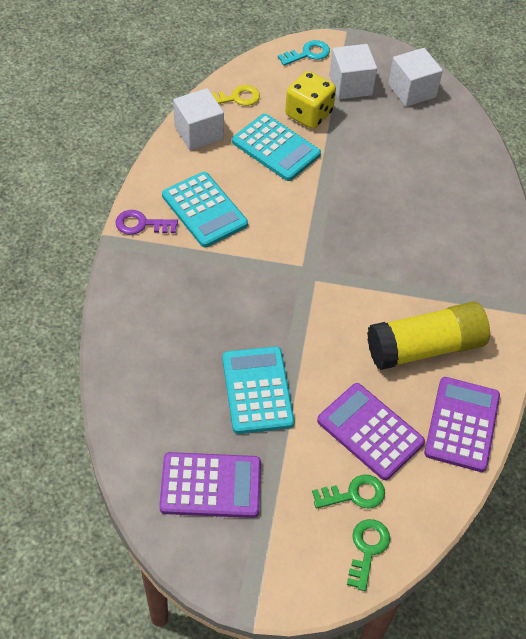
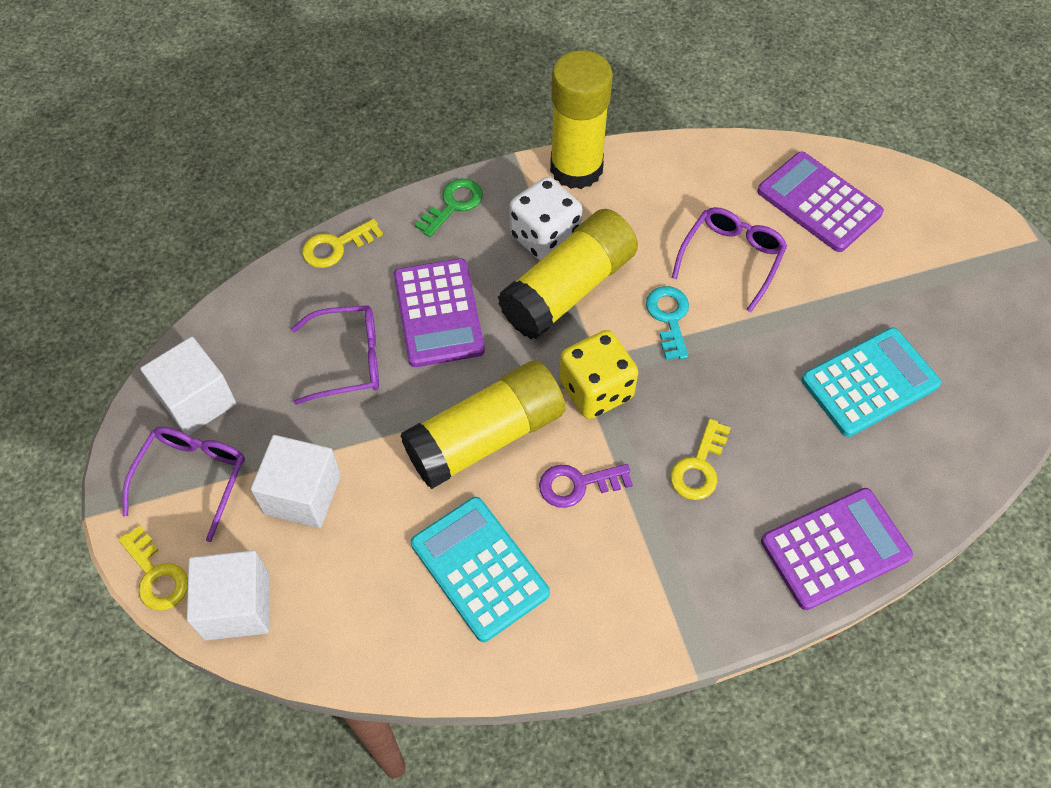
green key: [312,475,385,509] [347,519,390,591] = 2 -> [415,178,483,237] = 1
purple glasses: none = 0 -> [122,427,245,542] [291,305,379,405] [672,207,787,312] = 3
turquoise calculator: [162,172,248,247] [223,346,295,434] [232,114,321,181] = 3 -> [411,497,550,642] [801,328,941,437] = 2
white dice: none = 0 -> [509,177,582,261] = 1
yellow glue stick: [367,302,490,370] = 1 -> [400,360,566,489] [498,209,638,339] [550,50,613,189] = 3
yellow key: [212,85,260,106] = 1 -> [118,525,188,611] [302,219,383,268] [670,419,731,500] = 3

